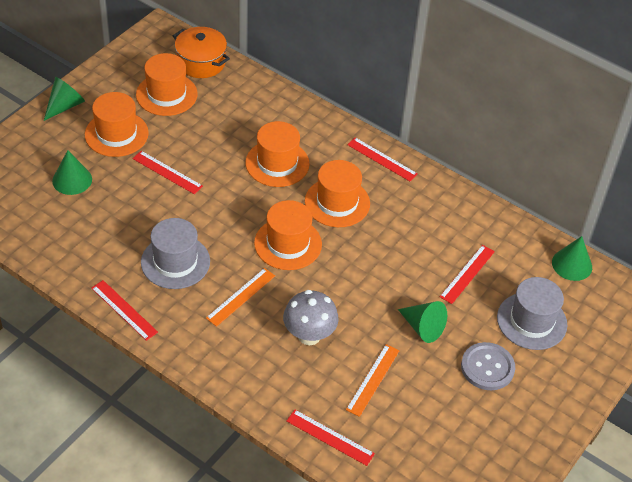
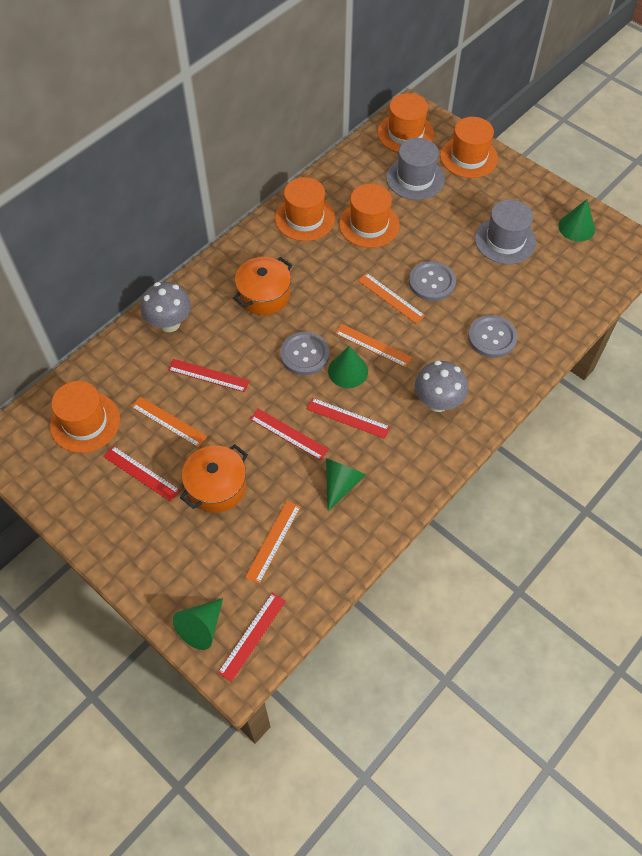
grey button: [461,342,515,390] = 1 -> [280,332,329,375] [409,261,456,301] [468,315,518,358] = 3
grey mushroom: [283,290,339,345] = 1 -> [141,282,191,332] [415,361,468,412] = 2
orange pot: [173,27,230,78] = 1 -> [180,444,248,513] [233,257,292,315] = 2
orange ruler: [206,268,275,327] [346,344,400,417] = 2 -> [131,397,207,448] [245,501,301,584] [335,324,412,368] [358,273,425,324] = 4

